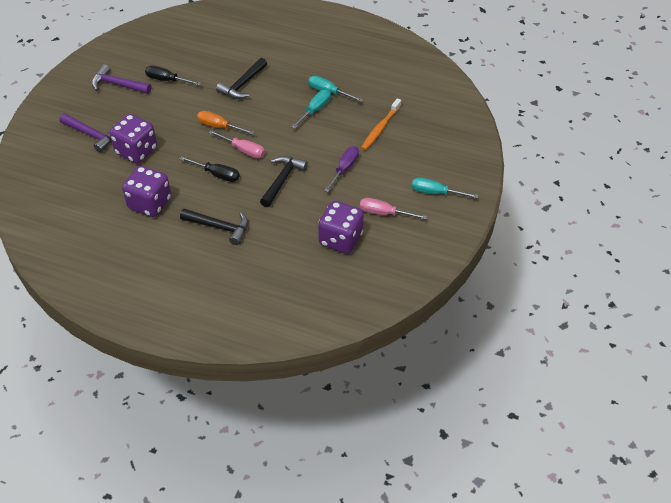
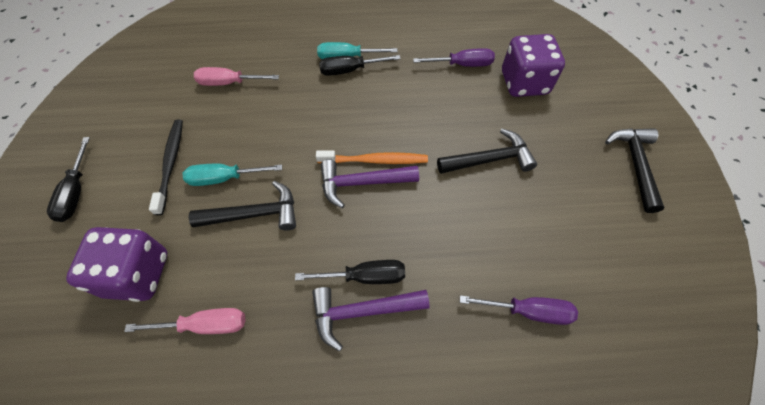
black screwdriver: [145,66,201,86] [180,156,240,182] = 2 -> [47,137,90,222] [295,260,405,284] [319,55,401,76] = 3
black toothbrush: none = 0 -> [149,119,183,215] = 1
orange screwdriver: [197,111,255,135] = 1 -> none = 0
purple dice: [109,114,157,164] [122,166,171,217] [318,201,364,254] = 3 -> [66,227,167,302] [502,34,565,97] = 2
purple screwdriver: [324,146,359,192] = 1 -> [413,48,495,67] [460,295,578,325] = 2
turquoise screwdriver: [291,89,331,129] [308,76,363,102] [412,177,478,198] = 3 -> [182,163,282,186] [317,42,398,59] = 2

